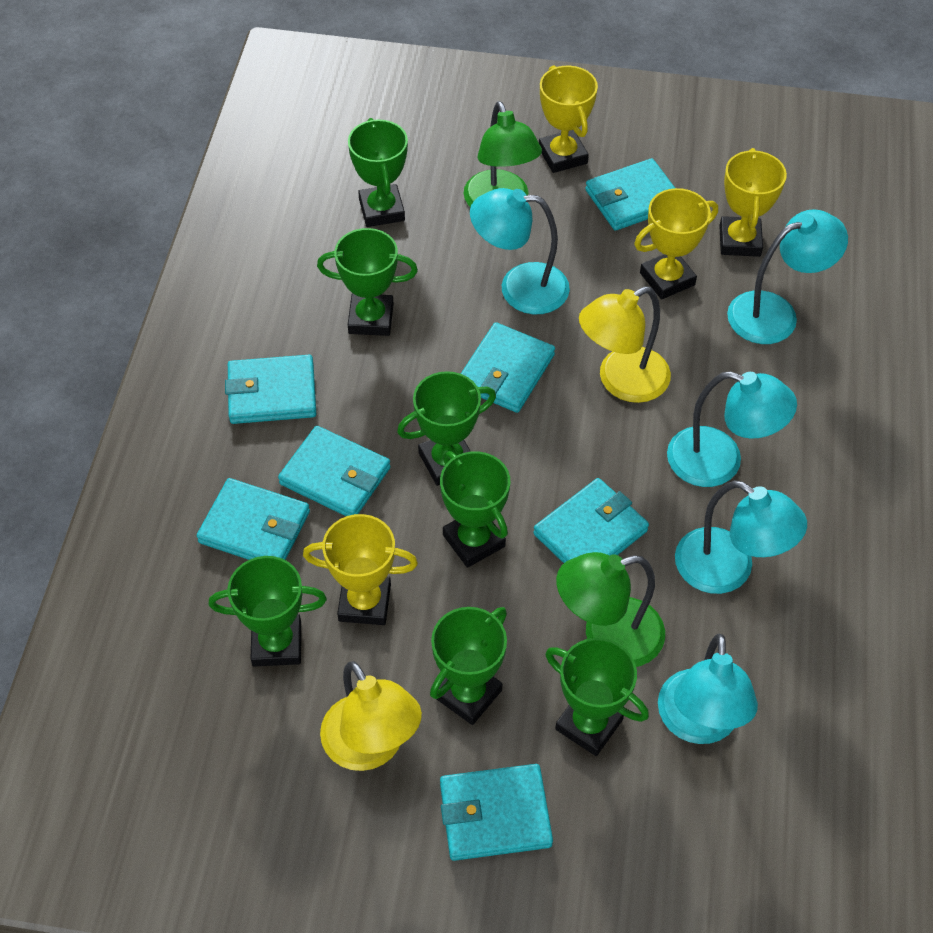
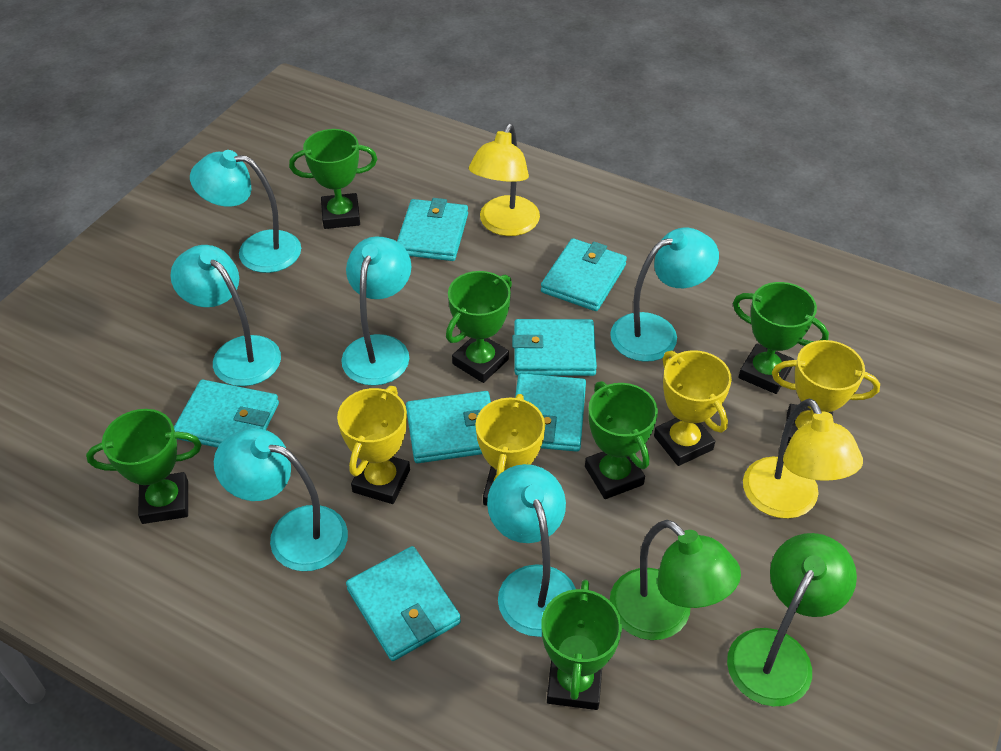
green trophy: [209,556,327,666] [317,228,418,336] [348,118,408,227] [397,371,496,486] [430,607,507,725] [440,451,510,568] [545,638,649,756] = 7 -> [86,409,202,524] [289,129,377,229] [446,271,512,383] [542,580,622,710] [585,381,658,499] [733,282,829,394] = 6
turquoise lamp: [470,188,570,314] [658,634,758,744] [667,371,797,487] [675,480,807,594] [727,210,848,344] = 5 -> [170,245,281,386] [190,150,301,273] [214,428,348,571] [341,236,412,386] [487,464,576,637] [610,228,719,362] = 6

